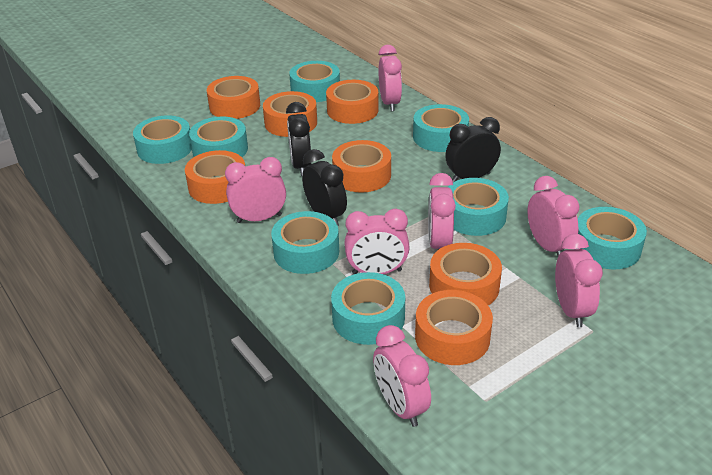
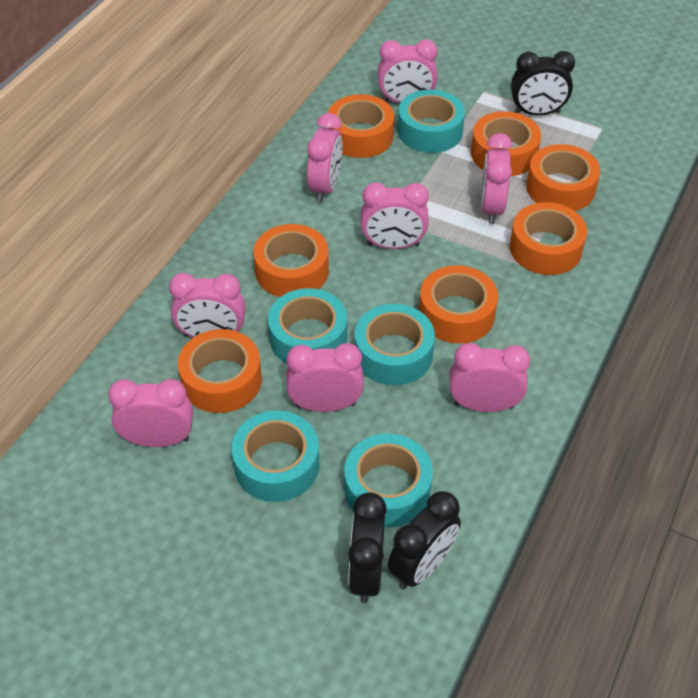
pink clock: [225,157,286,223] [344,209,410,274] [373,325,431,427] [378,45,402,111] [428,173,456,250] [527,176,580,256] [555,234,603,327] = 7 -> [108,379,193,447] [169,273,245,338] [286,343,364,412] [307,113,343,202] [361,182,429,249] [377,39,437,103] [450,343,530,412] [481,133,512,224] = 8
turquoise tape: [133,115,192,164] [189,116,248,157] [271,211,339,274] [289,61,340,102] [331,272,405,345] [413,104,469,152] [448,178,509,236] [578,207,647,269] = 8 -> [232,410,319,502] [268,288,347,364] [344,434,433,527] [355,304,435,385] [398,90,465,153] = 5

